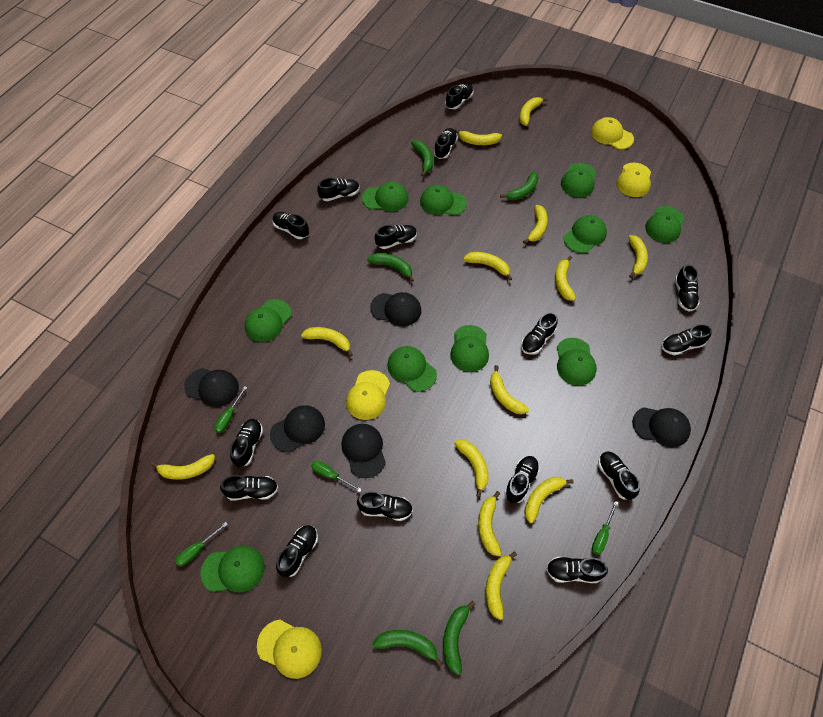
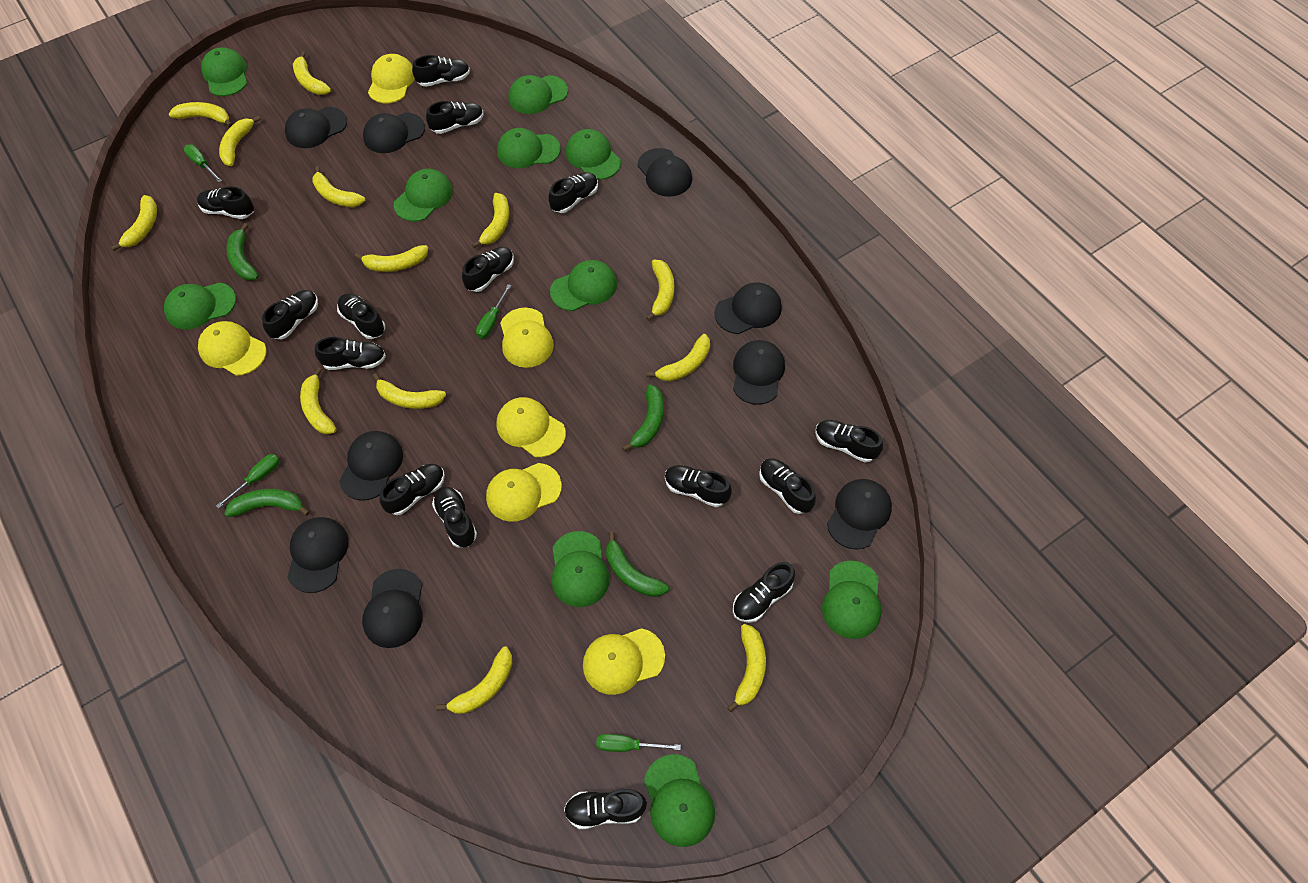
black cap: [184,368,239,407] [270,405,325,452] [341,424,386,478] [370,292,421,326] [632,407,691,448] = 5 -> [285,107,347,148] [287,517,349,593] [339,431,403,501] [362,569,422,648] [363,112,425,153] [637,148,692,197] [714,282,782,334] [733,340,785,405] [827,479,892,549] = 9
green banana: [367,253,414,282] [373,630,443,667] [411,140,433,176] [443,600,475,675] [500,171,539,200] = 5 -> [225,489,310,517] [227,223,259,281] [606,531,669,597] [622,384,664,451] = 4
yellow cap: [257,620,322,679] [346,370,390,420] [591,117,634,149] [616,163,651,197] = 4 -> [198,321,266,376] [368,54,415,103] [486,463,562,522] [496,397,566,457] [500,308,554,368] [583,628,665,695] = 6

